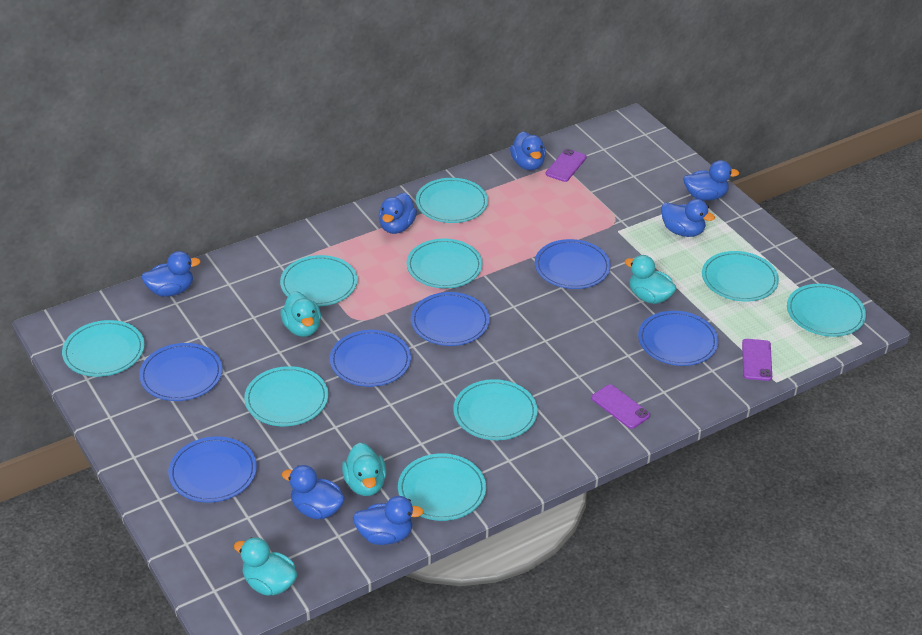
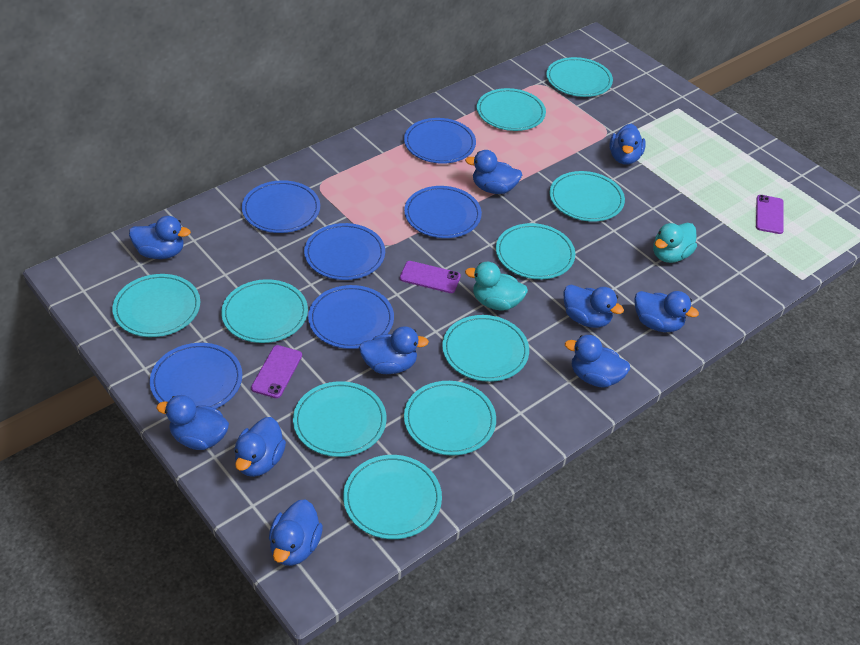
blue duck: [141,251,200,297] [282,465,345,519] [353,496,424,545] [379,193,417,234] [510,131,546,170] [661,199,715,237] [683,160,739,201] = 7 -> [129,216,191,259] [156,395,229,450] [234,417,286,477] [269,499,323,566] [359,326,429,374] [465,150,522,194] [563,284,624,328] [565,335,630,387] [609,124,646,165] [634,291,699,332] = 10
turquoise duck: [234,537,297,596] [280,291,321,337] [342,443,386,496] [625,255,676,304] = 4 -> [465,262,528,311] [653,223,697,263] = 2
turquoise plate: [62,320,145,377] [244,366,328,426] [280,255,358,306] [398,453,486,521] [406,239,482,288] [416,178,488,223] [453,379,537,440] [702,251,779,302] [787,284,866,337] = 9 -> [112,274,200,337] [221,279,308,343] [293,381,387,457] [343,455,442,539] [404,381,496,456] [442,315,529,382] [477,88,546,131] [496,223,575,279] [546,57,613,97] [550,171,625,222] = 10

